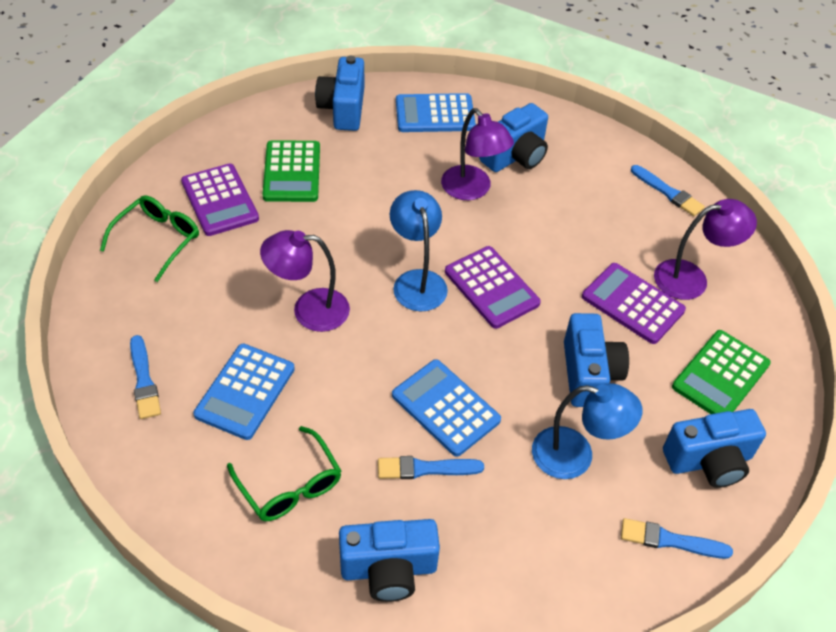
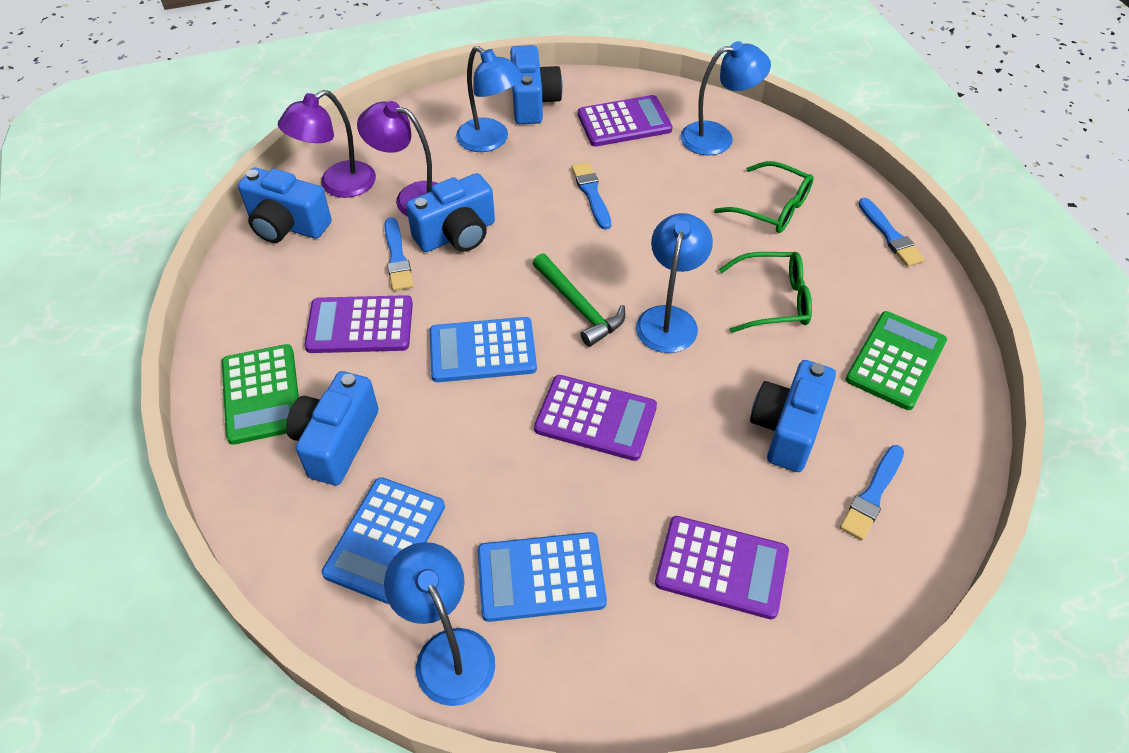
blue lamp: [390,190,448,312] [532,383,643,479] = 2 -> [384,542,495,706] [456,46,523,152] [636,213,713,353] [680,41,771,155] = 4
green hammer: none = 0 -> [533,253,625,347] = 1
purple calculator: [181,163,259,236] [445,246,541,329] [582,263,686,344] = 3 -> [304,295,413,353] [534,375,657,461] [578,95,673,147] [655,516,789,619] = 4
purple lamp: [260,230,350,332] [441,108,514,200] [654,199,757,300] = 3 -> [278,90,376,198] [357,101,438,217] = 2

